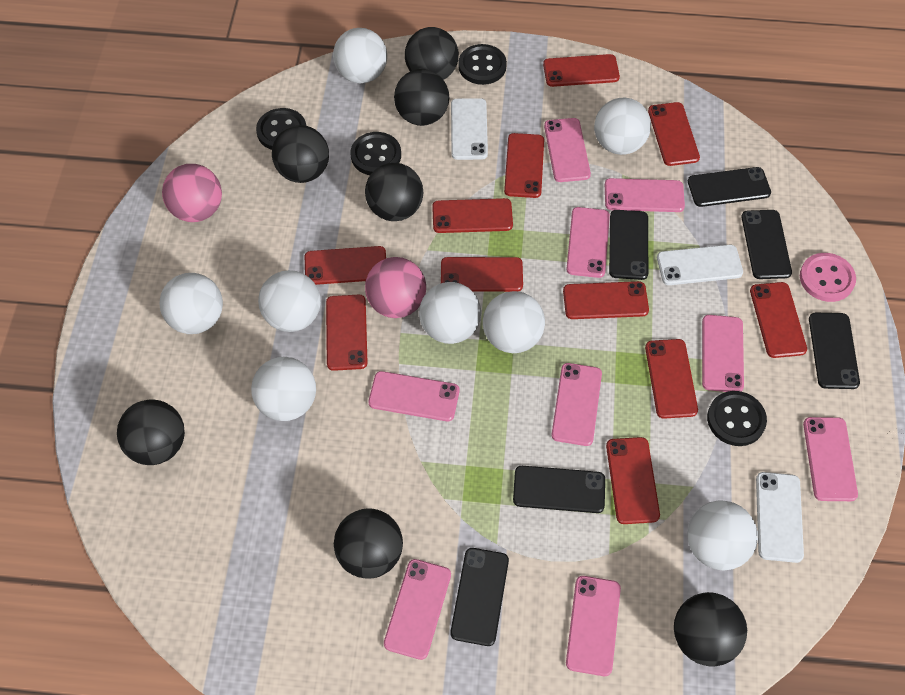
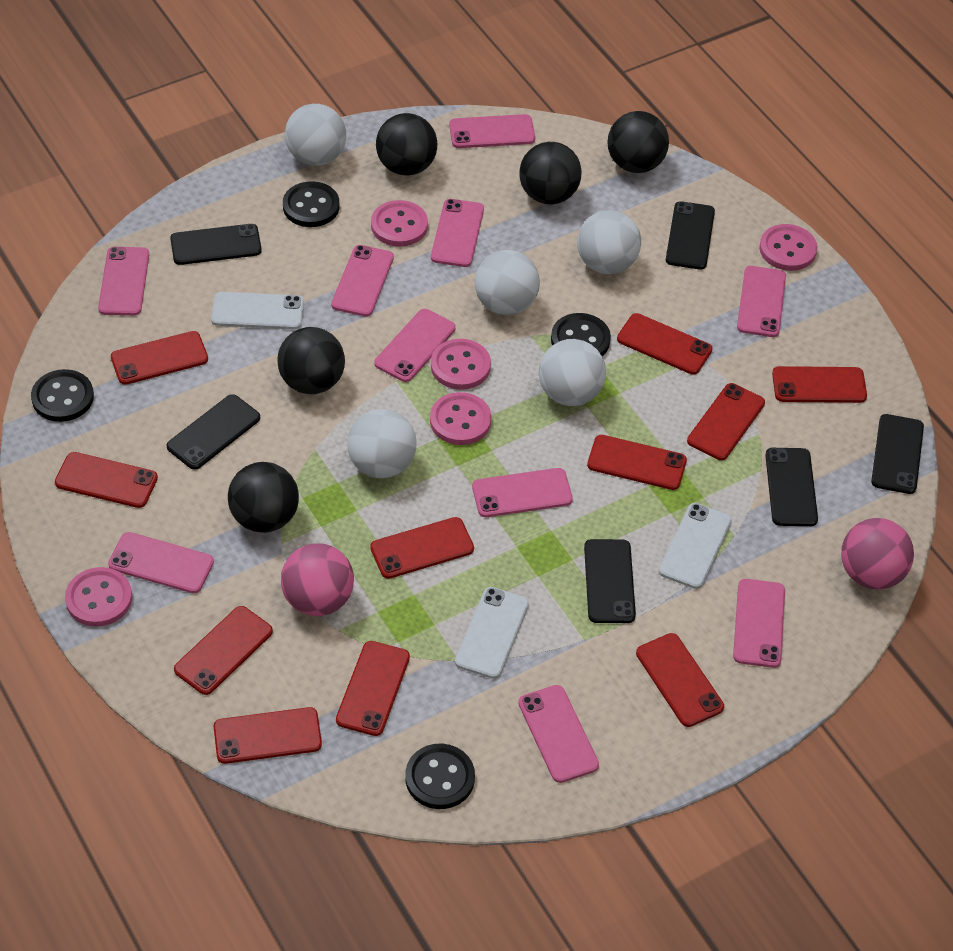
black ball: [117,399,185,465] [272,125,329,183] [334,508,403,579] [365,163,423,221] [394,69,449,126] [405,27,459,80] [674,592,747,666] = 7 -> [228,462,299,533] [277,327,345,394] [376,113,437,176] [520,142,581,204] [607,111,669,173] = 5
pink button: [800,253,856,302] = 1 -> [65,567,132,627] [371,200,428,247] [430,392,491,445] [431,339,491,390] [759,224,818,271] = 5
pink phone: [368,371,459,421] [384,559,451,660] [544,118,591,182] [551,363,602,446] [566,207,610,278] [566,576,621,676] [605,178,685,212] [702,315,744,392] [803,417,858,501] = 9 -> [98,247,149,316] [108,532,214,593] [331,245,394,317] [374,309,456,382] [431,199,484,267] [449,114,535,148] [472,468,573,517] [518,685,599,783] [733,579,785,668] [737,266,786,337] = 10
white ball: [160,273,223,334] [251,357,316,421] [258,270,321,332] [333,28,387,83] [419,282,481,344] [483,291,545,353] [594,98,651,155] [687,501,758,570] = 8 -> [285,104,346,166] [347,409,417,479] [475,250,540,315] [539,339,606,406] [577,210,641,274] = 5

